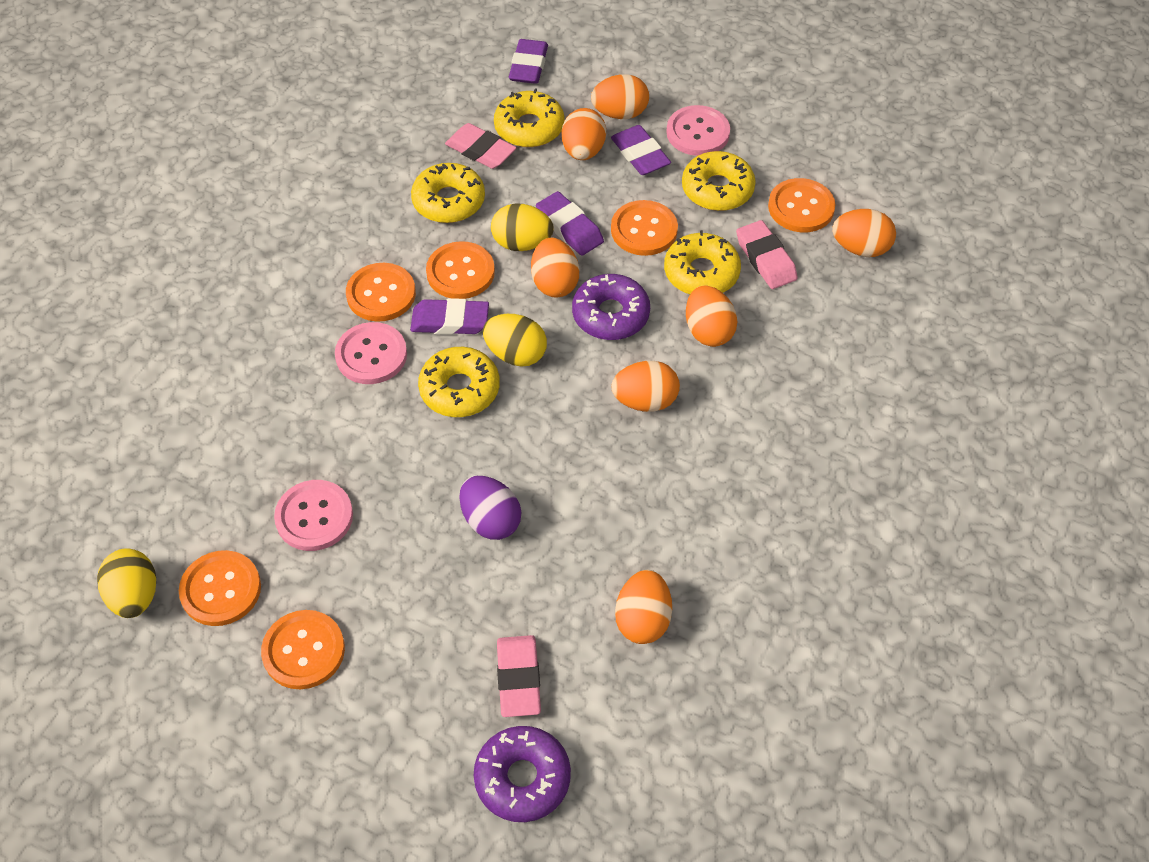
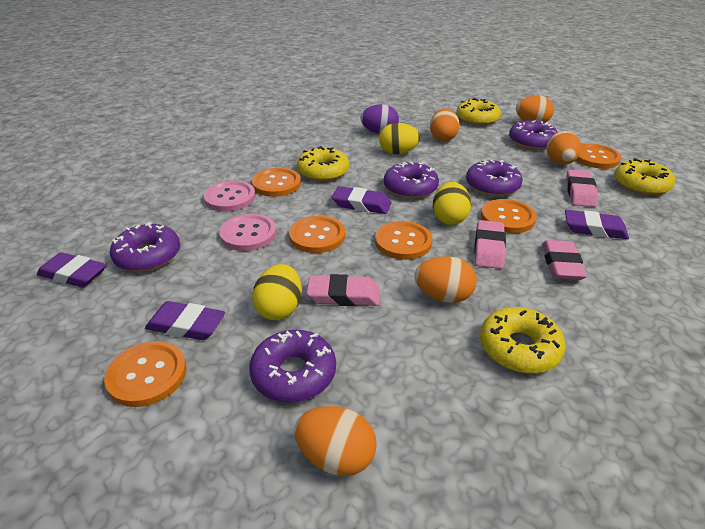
orange egg: [531,238,579,298] [562,108,606,160] [591,74,649,119] [611,361,680,412] [615,570,672,644] [686,285,738,347] [832,209,896,257] = 7 -> [294,406,377,476] [415,256,477,303] [430,109,460,141] [516,95,554,123] [547,131,581,165] = 5
pink button: [274,480,353,551] [335,322,407,384] [666,105,730,156] = 3 -> [204,181,256,212] [219,214,276,251] = 2
pink eraser: [445,123,516,169] [497,635,541,717] [736,220,798,289] = 3 -> [306,274,380,306] [474,220,506,269] [542,240,587,280] [566,170,598,207] = 4
purple donut: [474,726,571,822] [572,274,650,340] = 2 -> [110,222,180,272] [249,330,336,402] [384,162,439,199] [466,160,523,196] [509,120,558,150] = 5
yellow donut: [411,163,485,223] [418,347,500,417] [494,89,564,147] [664,230,741,294] [682,151,756,211] = 5 -> [297,146,349,181] [456,98,501,126] [480,307,566,374] [614,158,675,195] = 4

